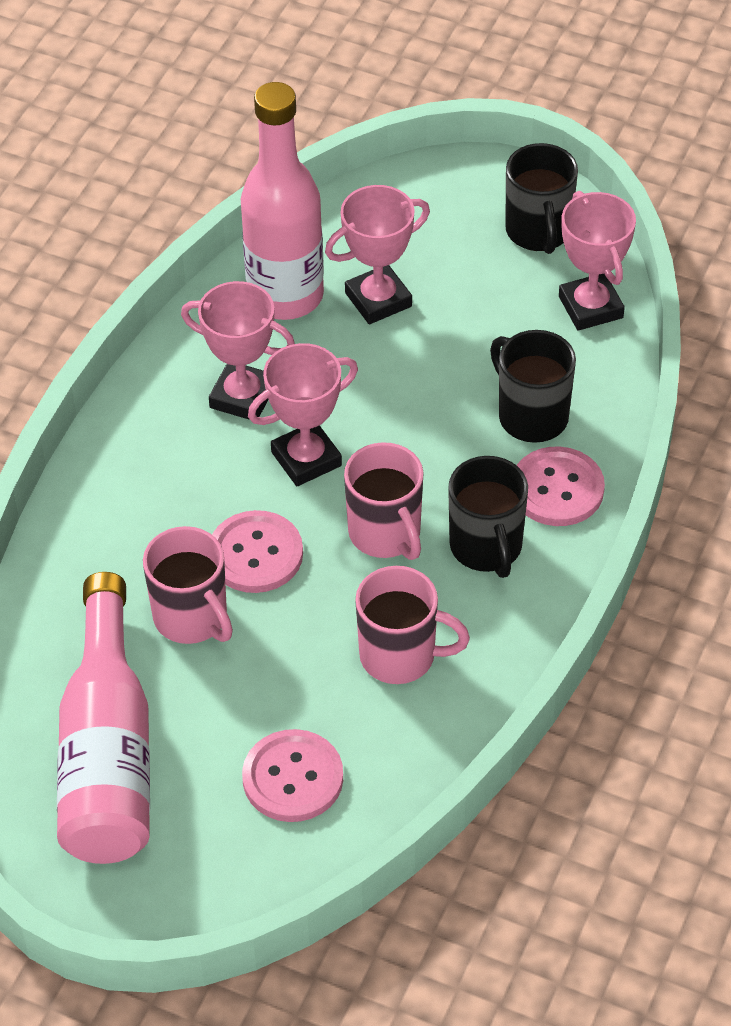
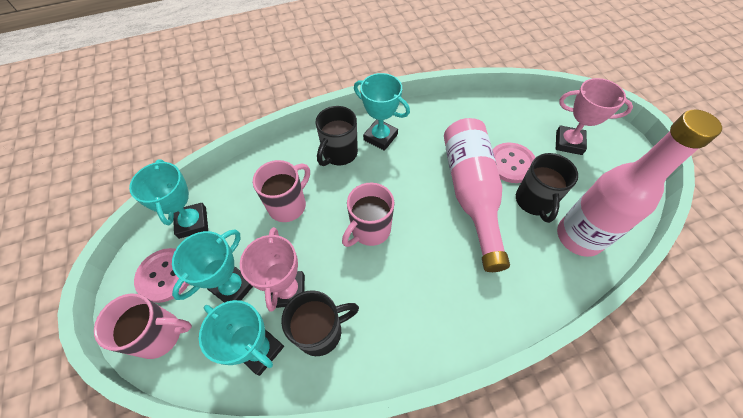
pink button: [212,510,303,593] [242,729,343,822] [517,447,605,526] = 3 -> [134,248,189,303] [492,143,536,183] = 2
pink trophy: [181,281,295,420] [248,343,358,486] [325,185,430,324] [559,191,636,331] = 4 -> [240,227,305,312] [556,78,633,155] = 2
turquoise trophy: none = 0 -> [129,159,208,239] [172,229,253,303] [199,300,284,376] [354,73,410,151] = 4

